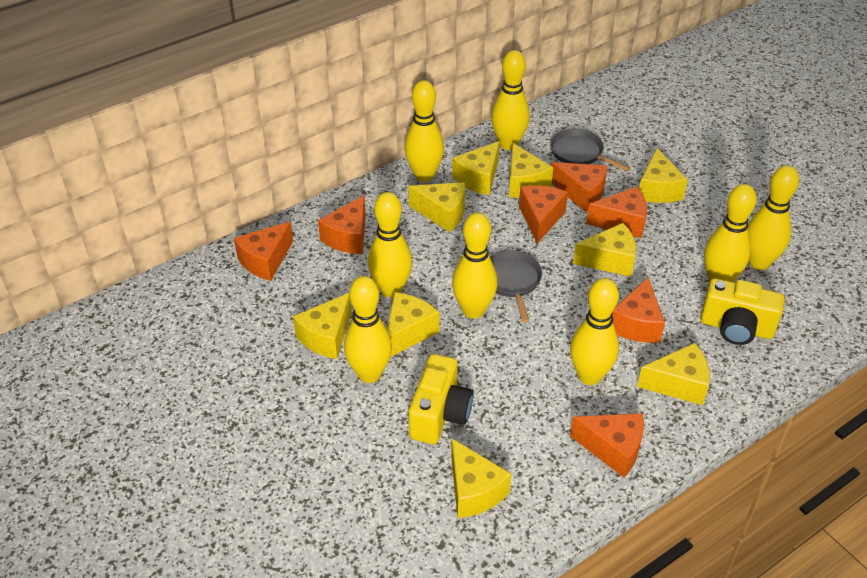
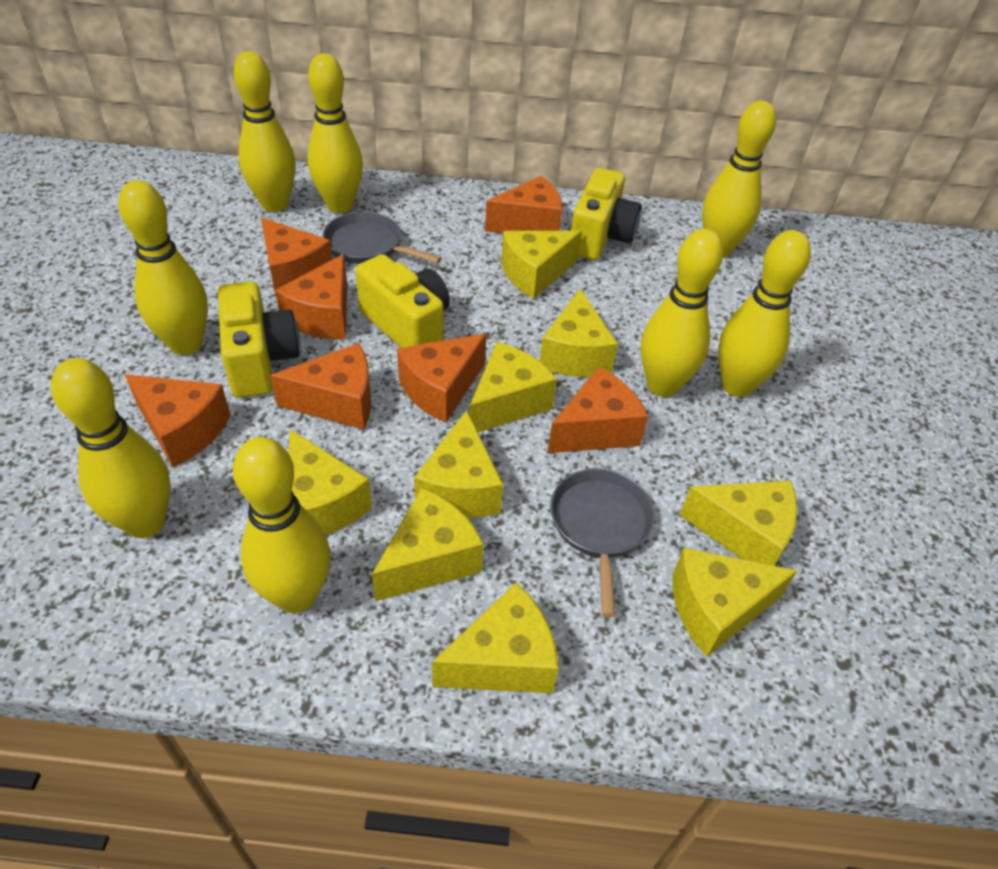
yellow camera: [409,354,473,444] [701,278,785,345] = 2 -> [218,281,300,398] [355,254,450,348] [571,168,642,260] = 3

